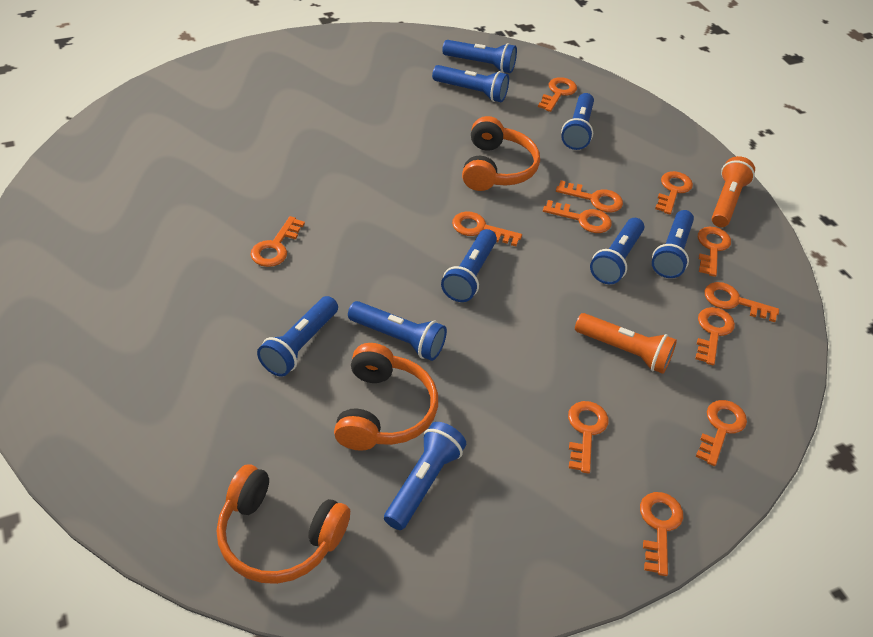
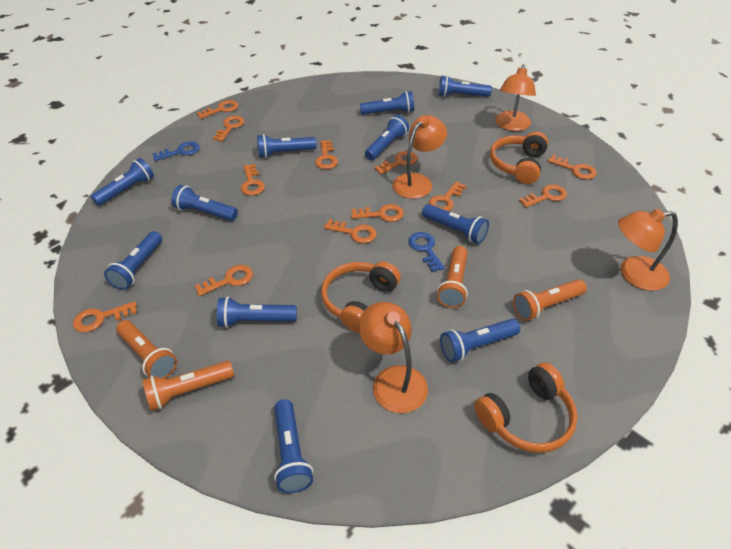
blue flashlight: [257,296,338,377] [348,301,447,361] [384,422,466,530] [432,65,509,102] [441,229,497,302] [442,40,517,73] [561,93,594,150] [590,218,644,284] [652,210,694,278] = 9 -> [91,158,154,206] [104,231,162,290] [171,185,238,221] [217,297,297,328] [257,134,316,158] [274,399,313,493] [360,91,414,115] [365,115,409,160] [422,204,489,244] [438,75,492,97] [440,319,520,362] = 11
blue key: none = 0 -> [153,141,200,161] [408,232,445,272] = 2
orange flashlight: [575,313,677,374] [712,156,755,227] = 2 -> [116,320,177,378] [142,361,234,411] [437,246,468,308] [513,279,587,321] = 4
orange lamp: none = 0 -> [359,302,428,413] [393,115,447,199] [495,64,536,131] [618,209,678,291] = 4

